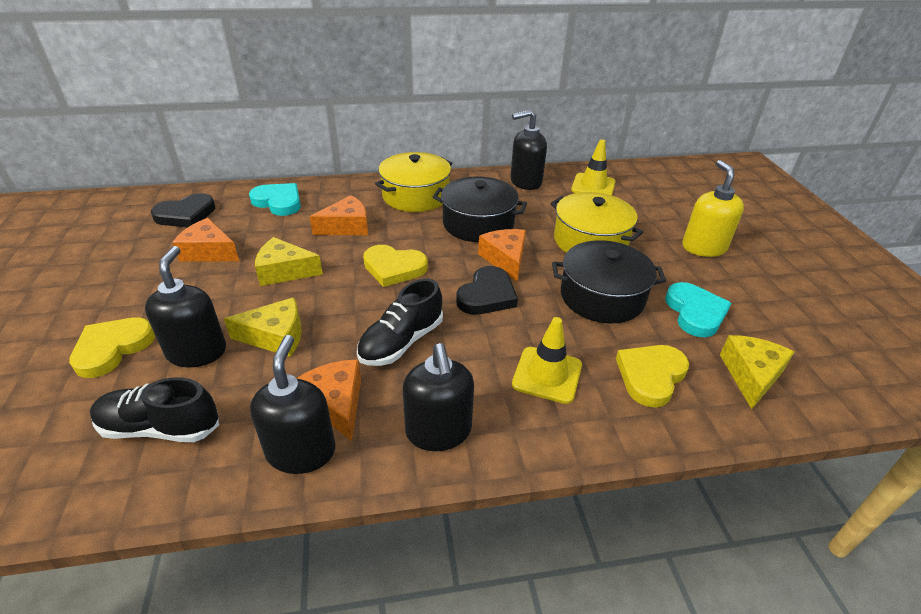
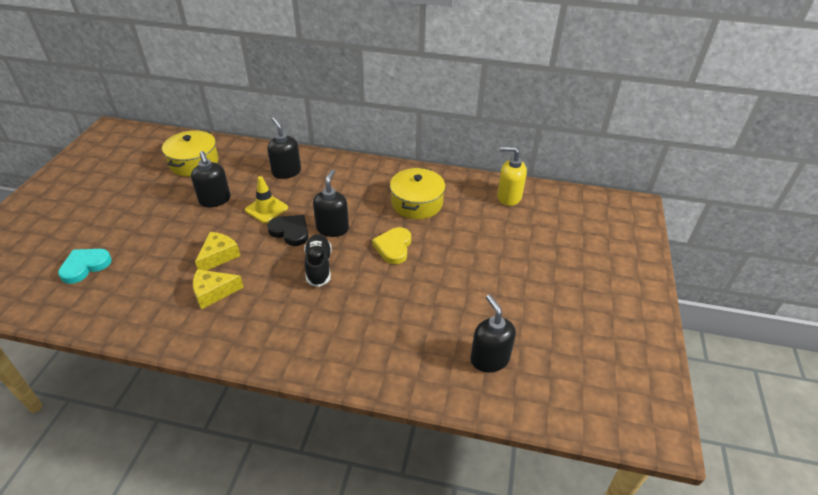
black heart: [151,193,215,227] [456,266,518,315] = 2 -> [267,215,309,246] = 1
black pot: [433,177,527,242] [552,240,666,323] = 2 -> none = 0
black shoe: [90,377,219,442] [357,279,443,366] = 2 -> [304,234,332,287] = 1
orange cheese: [172,218,239,262] [296,359,361,441] [310,195,368,235] [478,229,526,282] = 4 -> none = 0
turquoise heart: [249,183,301,216] [665,282,731,337] = 2 -> [58,249,112,284] = 1
yellow cheese: [224,297,302,357] [255,237,323,286] [720,335,794,409] = 3 -> [193,269,244,310] [195,232,240,271] = 2
yellow heart: [69,317,155,378] [363,245,428,287] [616,345,689,408] = 3 -> [372,227,411,264] = 1
yellow traffic cone: [512,317,582,404] [571,140,616,195] = 2 -> [245,176,288,223] = 1

